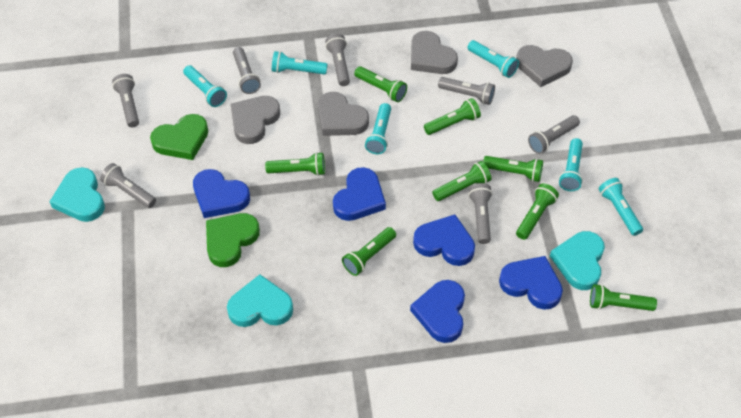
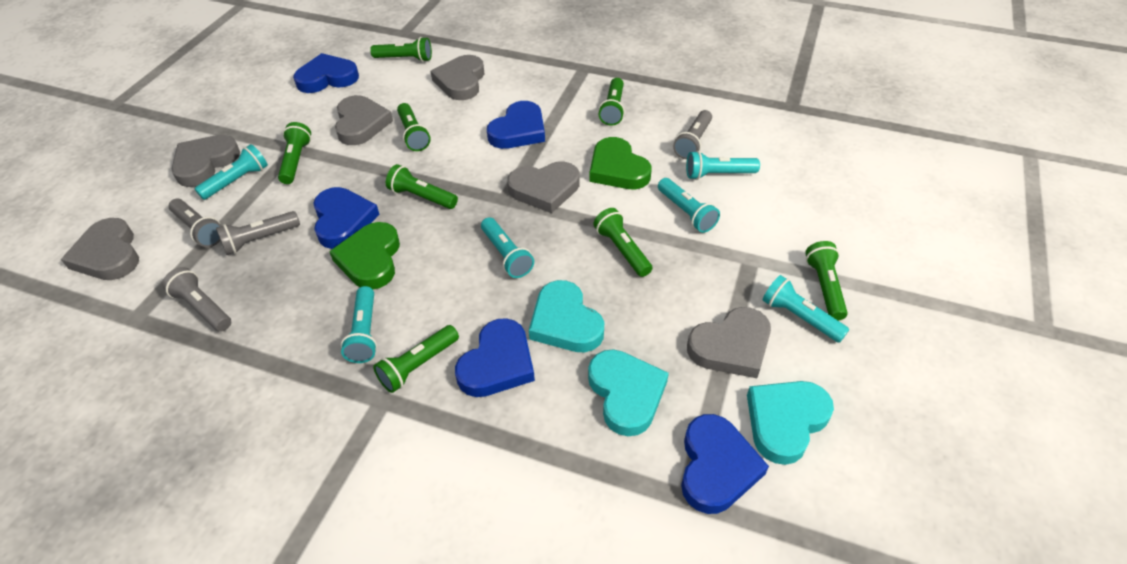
grey flashlight: [100,163,156,208] [112,74,139,127] [233,47,261,94] [325,34,350,86] [438,77,495,105] [468,183,492,244] [528,115,580,154] = 7 -> [162,267,231,332] [169,198,222,247] [216,211,300,255] [673,110,712,159] = 4
grey heart: [231,96,280,144] [318,92,369,136] [411,31,458,74] [516,45,573,87] = 4 -> [61,218,139,280] [172,135,240,187] [335,95,393,145] [431,55,484,100] [507,162,580,213] [687,307,771,378] = 6

